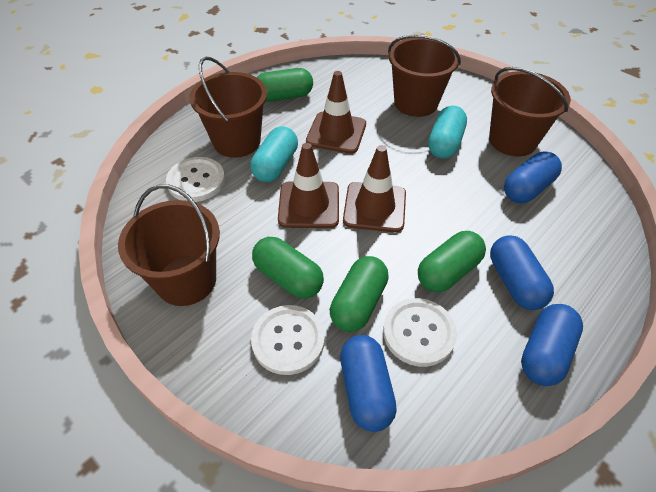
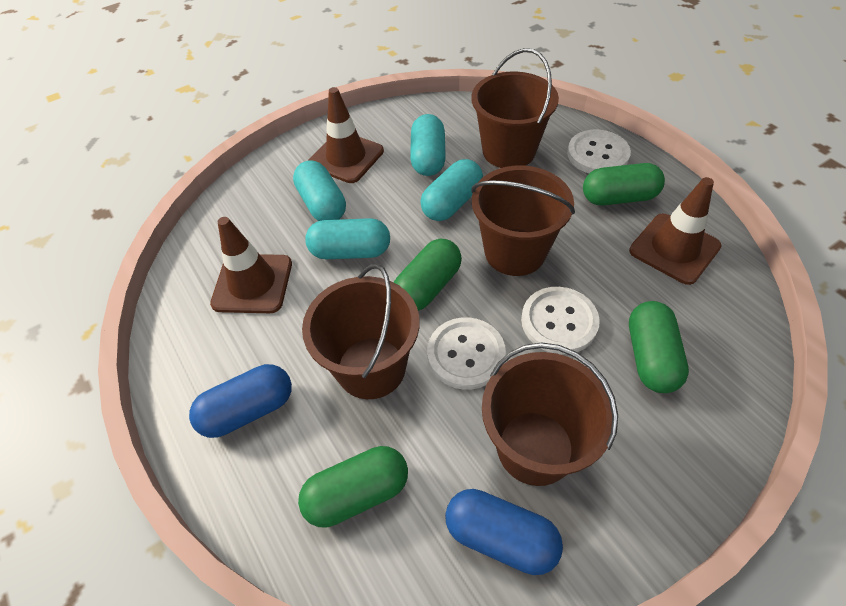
blue capsule: [340,335,397,432] [490,235,554,310] [504,152,562,203] [521,304,583,386] = 4 -> [189,364,292,438] [445,489,563,575] = 2
turquoise capsule: [250,126,298,182] [428,105,467,159] = 2 -> [293,160,346,221] [305,218,390,259] [410,114,446,176] [421,159,483,221] = 4

